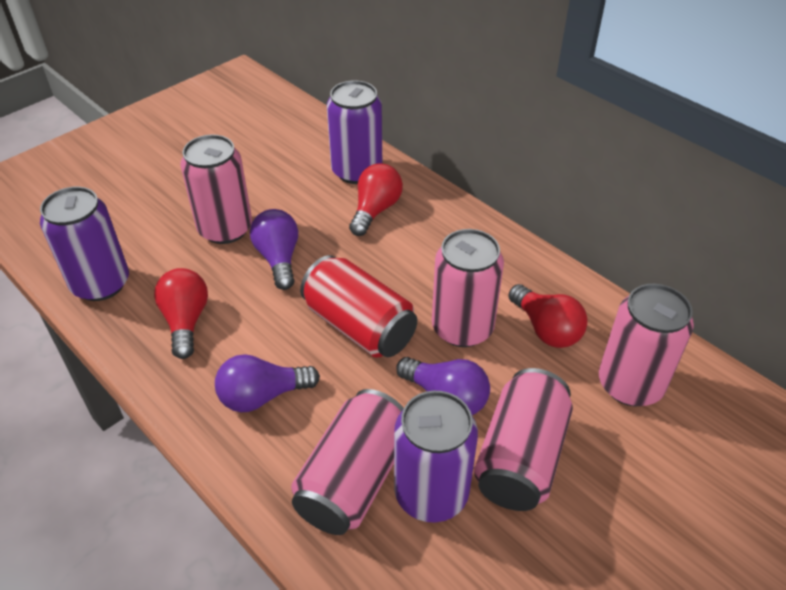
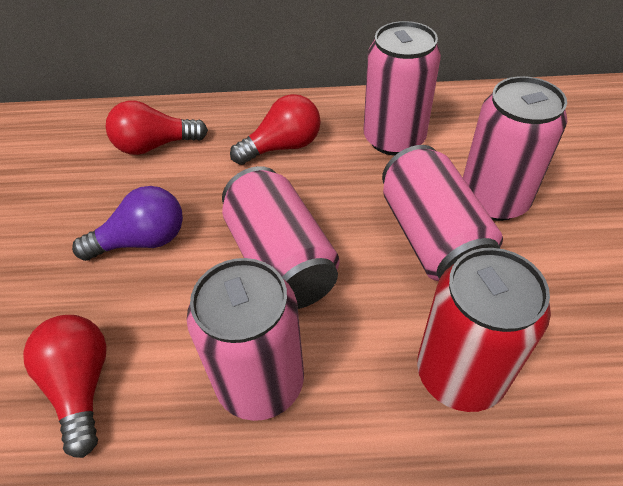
purple can: [40,187,129,301] [327,80,382,184] [394,391,478,523] = 3 -> none = 0
purple light bulb: [215,354,320,412] [250,209,298,290] [396,357,490,415] = 3 -> [72,186,183,261] = 1

